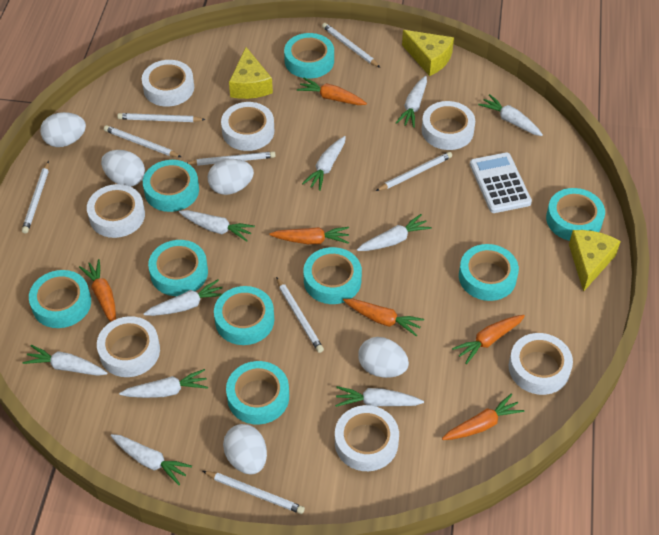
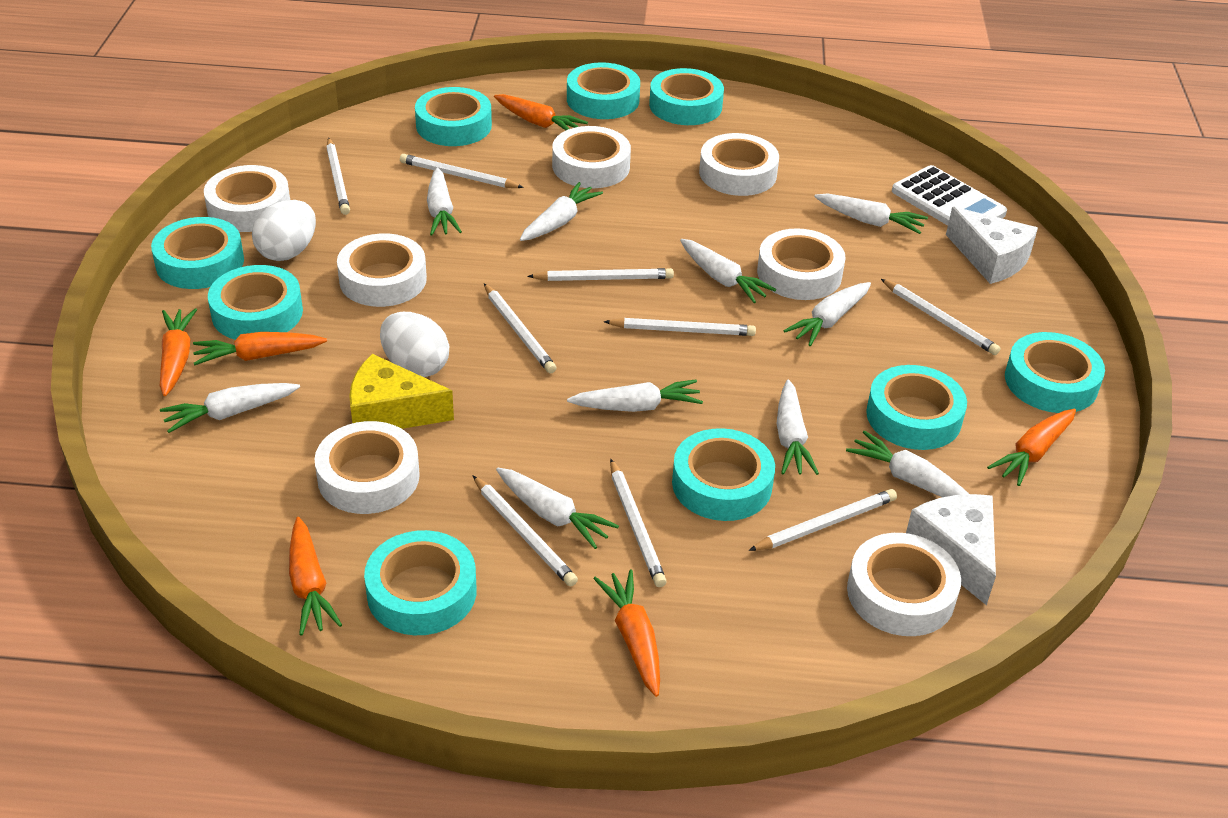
white cheese: none = 0 -> [906,494,996,605] [946,207,1038,284] = 2
white egg: [40,112,86,147] [101,150,145,187] [207,159,254,195] [223,424,267,475] [358,337,409,378] = 5 -> [252,200,316,261] [380,312,449,377] = 2
white pencil: [22,161,49,234] [104,125,181,157] [117,113,206,122] [187,151,276,166] [203,471,305,514] [276,277,324,353] [322,23,381,68] [376,152,452,191] = 8 -> [326,138,350,215] [400,154,524,188] [473,476,578,586] [484,283,556,373] [527,268,674,281] [604,318,756,336] [610,459,667,587] [749,489,897,551] [881,279,1000,355] = 9
yellow cheese: [229,47,273,99] [402,30,454,76] [569,230,621,292] = 3 -> [349,354,454,429] = 1

